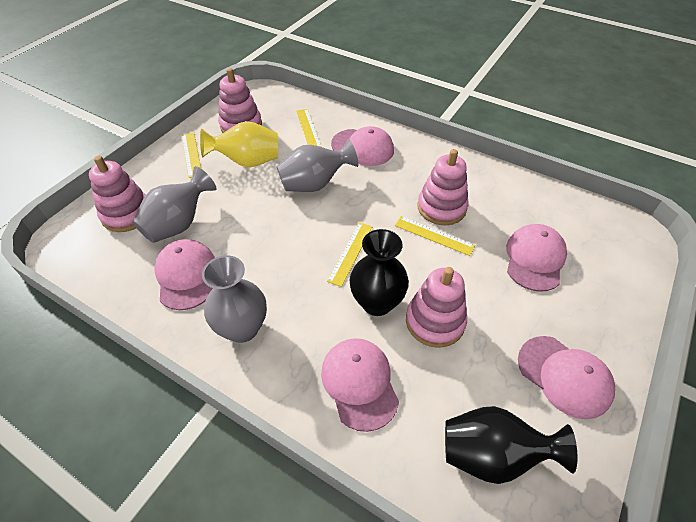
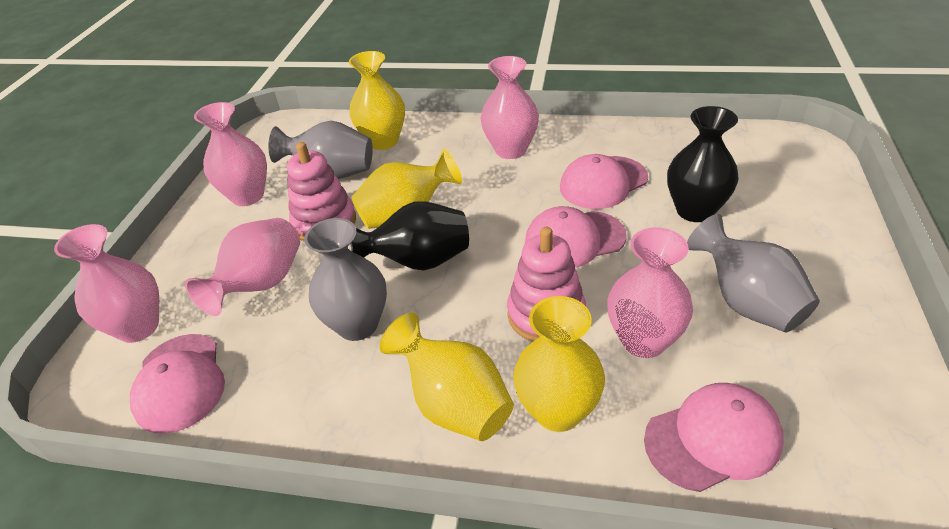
pink cap: [154,239,215,310] [321,338,399,432] [331,126,394,166] [506,224,567,292] [518,336,615,419] = 5 -> [130,334,225,434] [525,206,627,268] [560,154,648,209] [644,383,784,492] = 4
pink stacking toy: [89,156,146,232] [218,68,262,133] [406,267,467,348] [418,149,469,225] = 4 -> [287,142,356,241] [507,227,586,342] = 2
pink vase: none = 0 -> [54,224,159,343] [185,218,300,316] [194,102,267,206] [480,56,539,159] [607,227,693,358] = 5
yellow ruler: [182,132,201,178] [296,109,322,147] [327,222,372,287] [395,216,475,256] = 4 -> none = 0
yellow vase: [200,121,278,167] = 1 -> [349,51,405,150] [351,149,462,229] [379,312,514,441] [513,296,605,432] = 4

